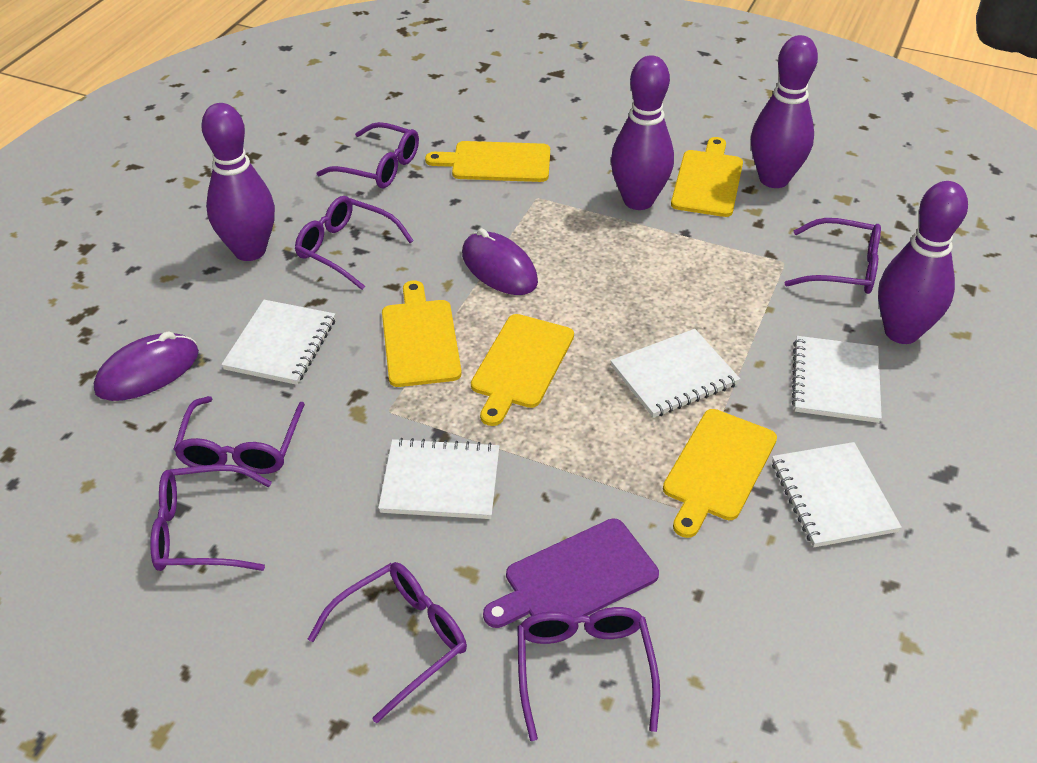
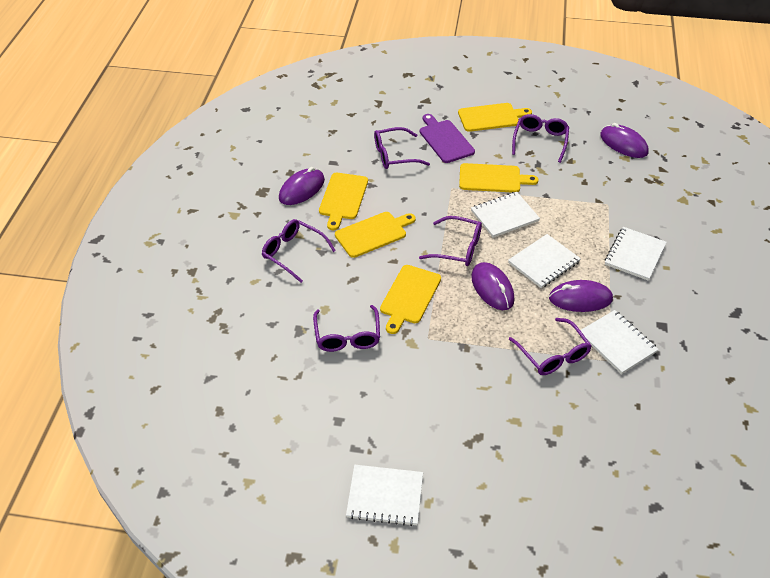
purple bowling pin: [201,103,275,261] [611,55,674,210] [751,35,818,188] [878,181,968,344] = 4 -> none = 0
purple glasses: [150,465,272,571] [173,396,305,474] [295,196,414,290] [308,562,467,723] [316,122,419,188] [517,607,660,741] [785,218,881,294] = 7 -> [262,219,336,283] [313,305,380,352] [374,127,430,169] [419,216,482,266] [509,318,592,375] [512,114,569,163] = 6
purple mouse: [94,331,199,401] [462,228,538,295] = 2 -> [279,167,325,205] [471,262,514,310] [549,280,613,312] [600,123,649,158] = 4

